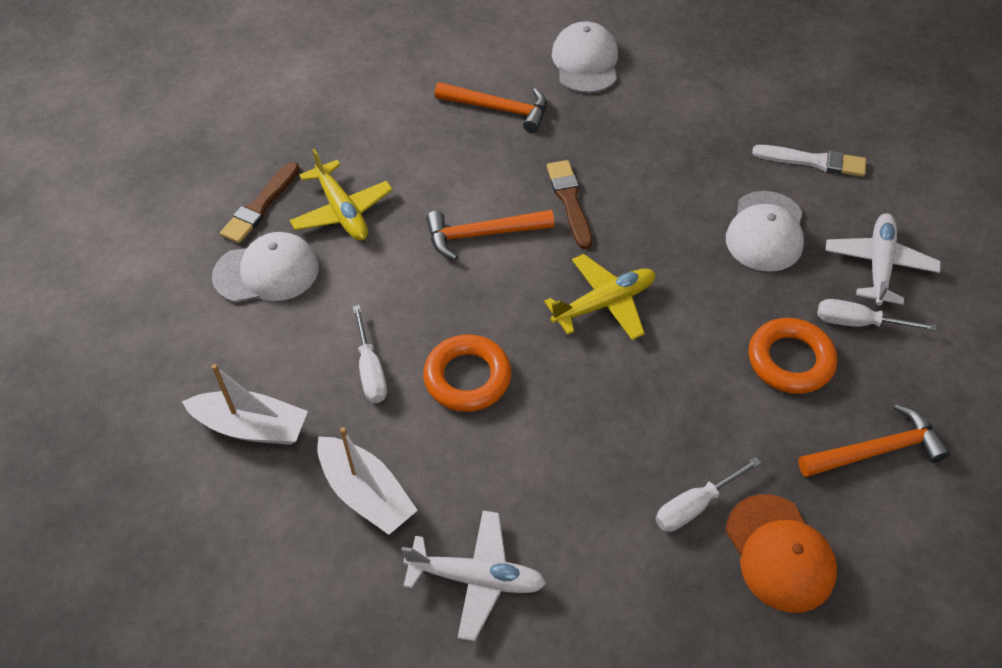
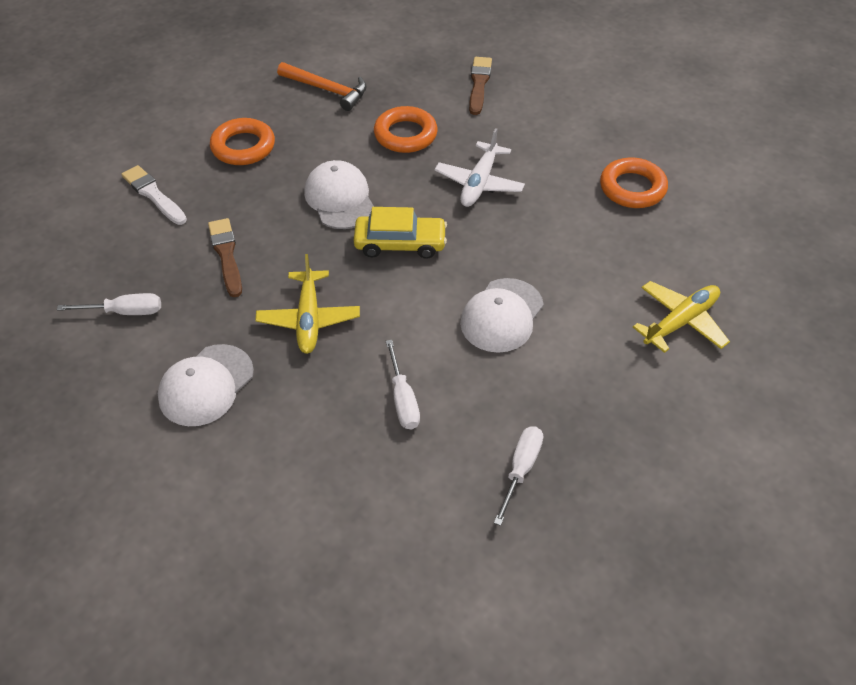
orange cap: [726,494,837,613] = 1 -> none = 0
orange hammer: [426,210,554,260] [434,82,547,133] [798,404,950,477] = 3 -> [277,62,367,111] = 1
orange ring: [423,334,511,412] [749,318,837,394] = 2 -> [210,118,275,165] [374,106,438,153] [600,157,668,208] = 3
white boat: [182,364,308,445] [317,427,418,535] = 2 -> none = 0
white plane: [401,511,546,641] [825,213,941,306] = 2 -> [435,128,525,207] = 1
yellow car: none = 0 -> [354,207,447,259] = 1

